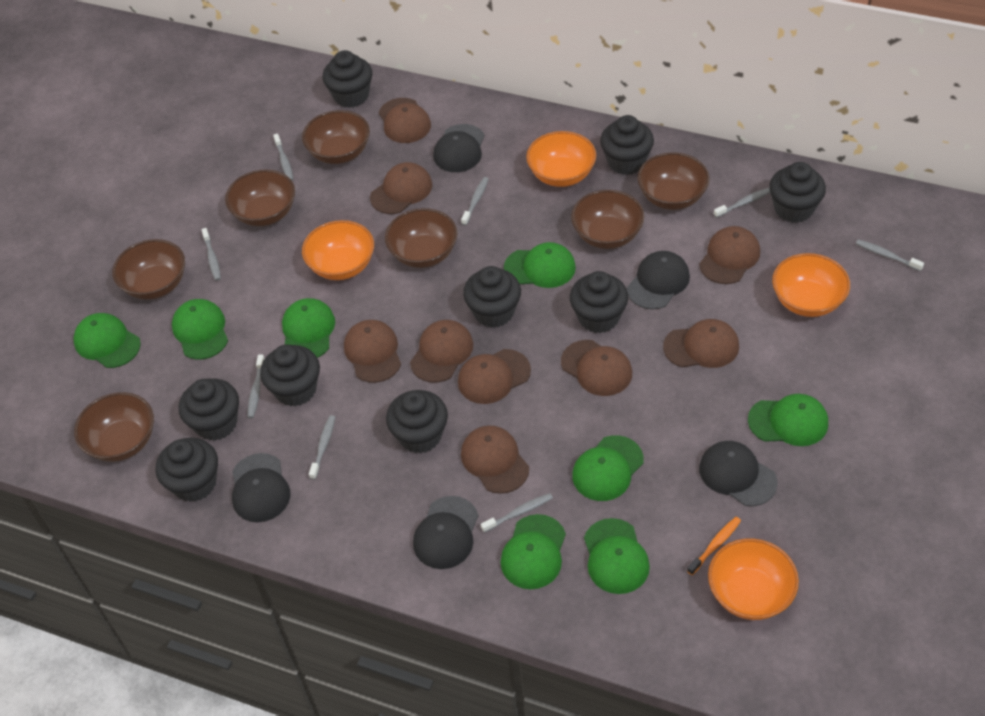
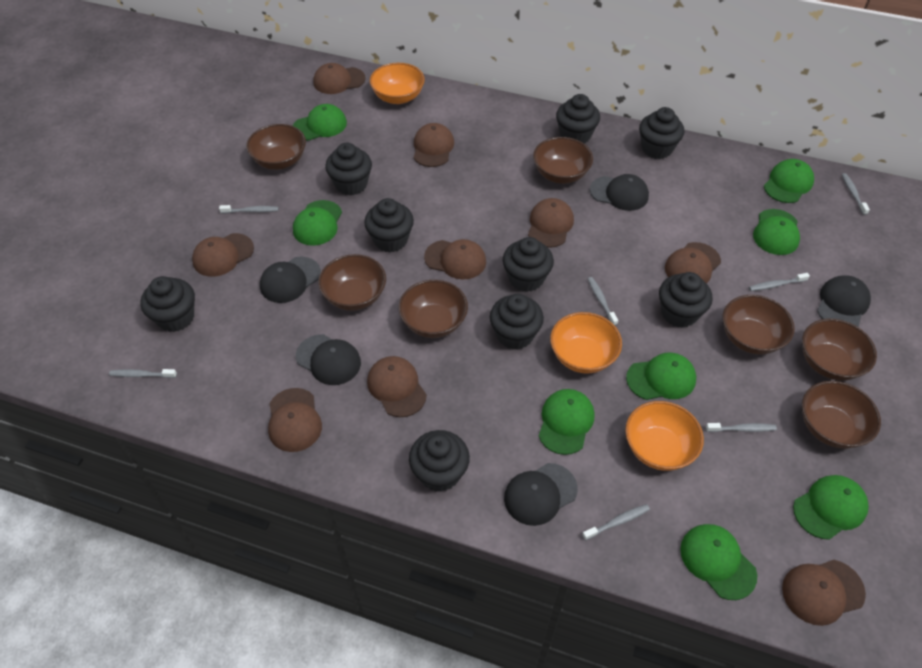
grey toothbrush: [202,228,221,281] [247,355,265,418] [273,133,293,180] [309,415,335,480] [461,177,489,226] [481,493,553,533] [714,188,770,218] [856,239,924,271] = 8 -> [109,369,177,378] [219,205,279,213] [582,504,650,541] [588,277,618,326] [706,423,777,432] [749,273,810,291] [842,173,870,215] = 7
orange bowl: [302,220,374,280] [526,131,596,187] [708,538,799,620] [772,253,850,317] = 4 -> [370,63,425,104] [550,312,622,374] [625,401,704,471] = 3
orange toothbrush: [687,517,741,575] = 1 -> none = 0

